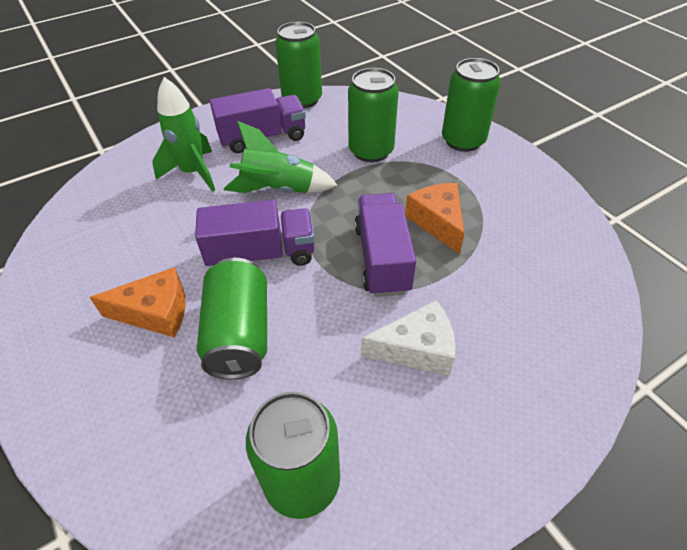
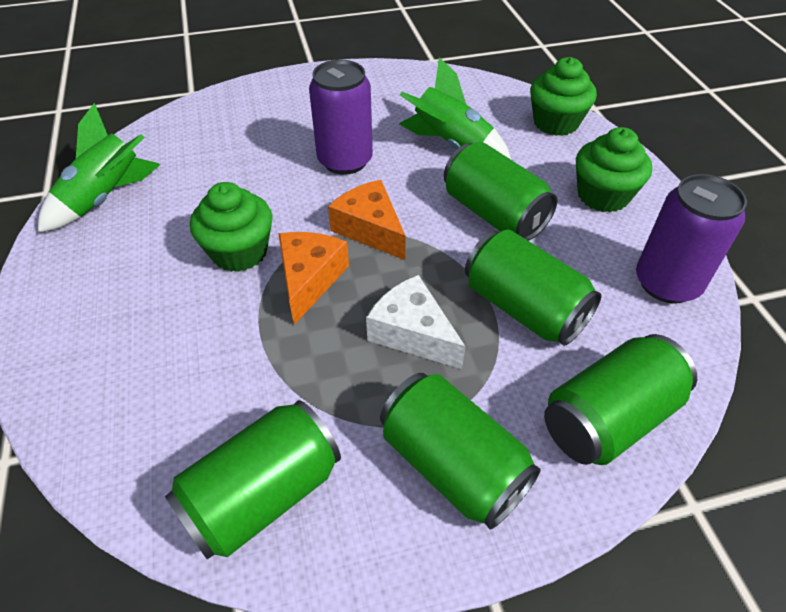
green cupcake: none = 0 -> [190,182,273,272] [530,57,597,136] [576,127,652,212] = 3
purple can: none = 0 -> [309,60,373,175] [636,174,747,304] = 2
purple truck: [195,200,315,266] [210,88,306,153] [354,193,416,297] = 3 -> none = 0

